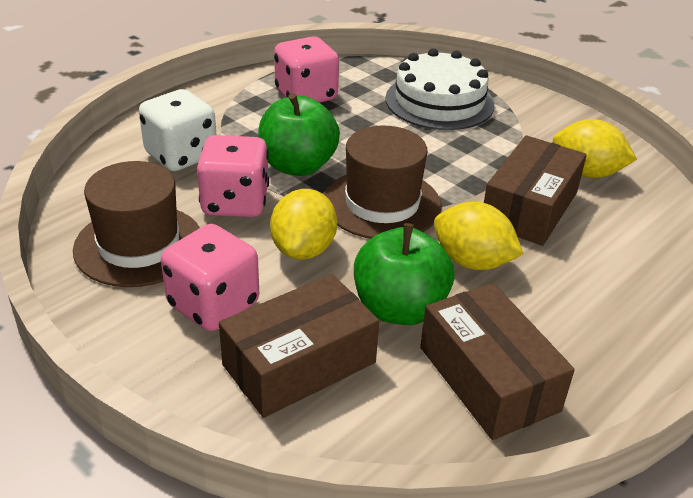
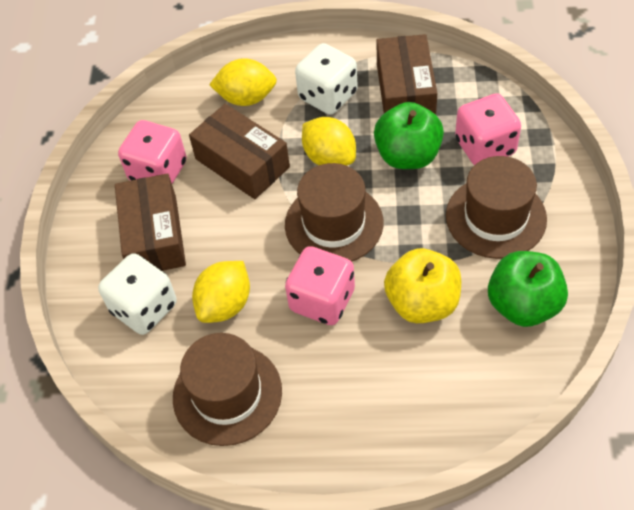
brown hat: [73,161,200,287] [325,125,442,239] = 2 -> [173,333,282,446] [285,163,384,262] [446,156,547,259] = 3
white cake: [386,48,495,130] = 1 -> none = 0
white dice: [139,89,216,171] = 1 -> [98,253,177,335] [295,43,358,115] = 2
yellow apple: none = 0 -> [384,248,461,323] = 1

